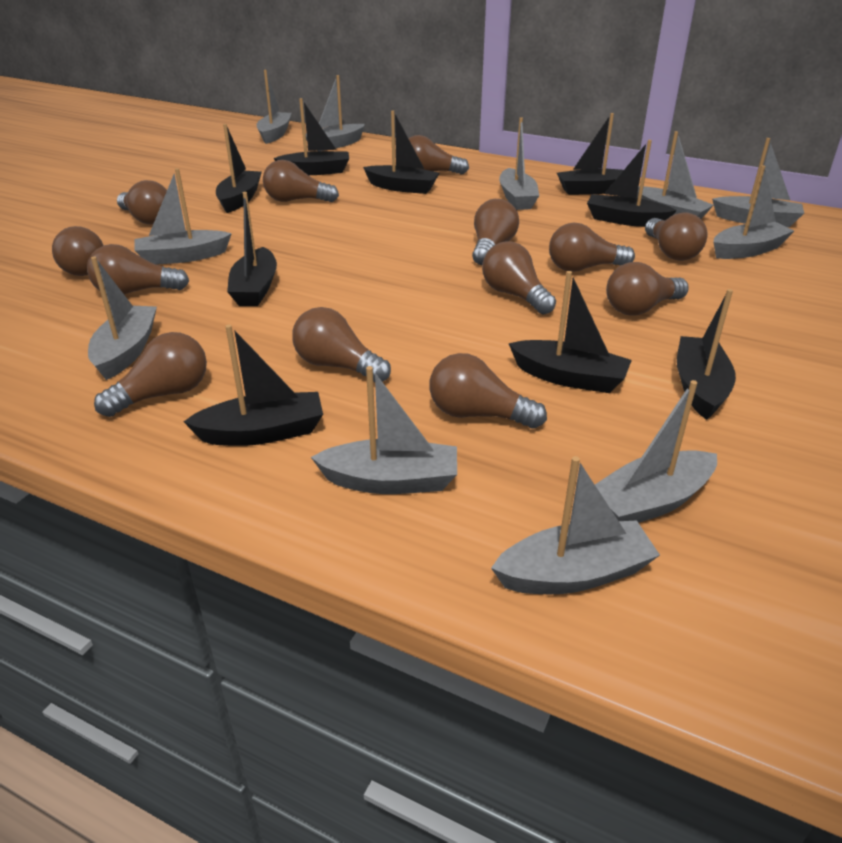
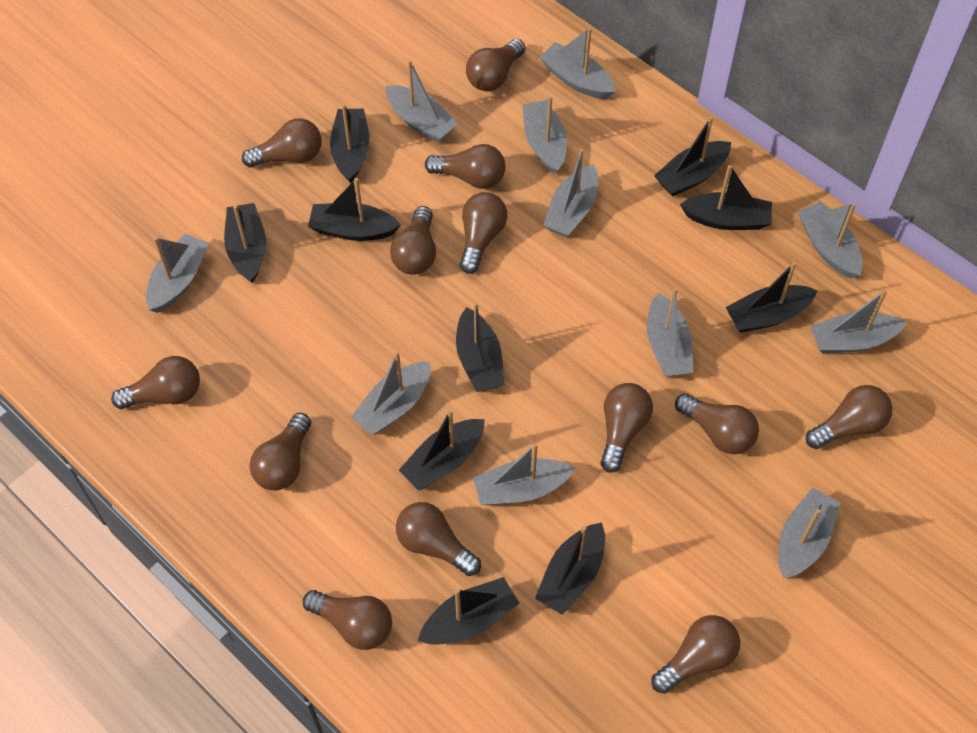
black boat: [183,324,323,446] [216,124,262,213] [227,192,277,306] [274,98,349,175] [363,110,439,194] [508,271,632,393] [557,113,623,195] [587,140,677,227] [677,289,736,420] = 9 -> [224,203,266,283] [308,178,401,241] [330,104,370,183] [399,409,485,491] [418,577,520,645] [456,302,505,392] [535,522,605,615] [654,116,731,196] [680,165,772,230] [726,262,818,333] = 10

